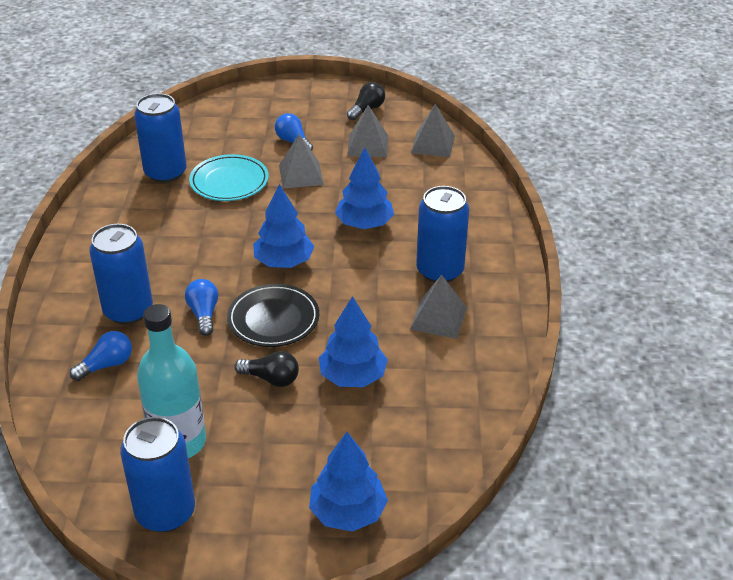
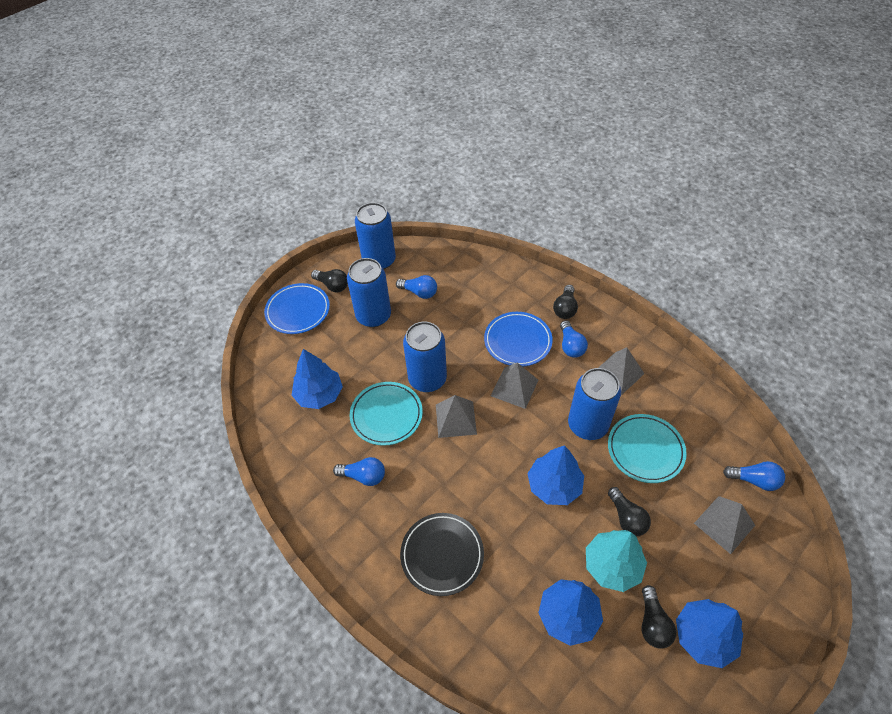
black light bulb: [234,351,299,387] [347,82,385,120] = 2 -> [311,269,348,293] [553,285,578,319] [608,487,651,536] [642,585,676,648] = 4
blue light bulb: [70,331,132,381] [185,279,218,336] [275,113,313,151] = 3 -> [333,457,385,486] [396,275,437,299] [560,320,588,358] [723,461,785,491] = 4
blue plate: none = 0 -> [264,283,330,334] [484,312,553,367] = 2
turquoise bottle: [137,304,206,458] = 1 -> none = 0
turquoise plate: [189,154,269,201] = 1 -> [350,382,423,446] [608,414,687,483] = 2
turquoise tree: none = 0 -> [586,530,647,592] = 1

